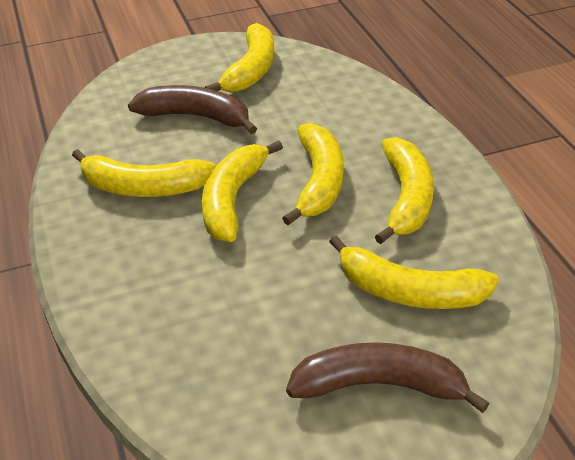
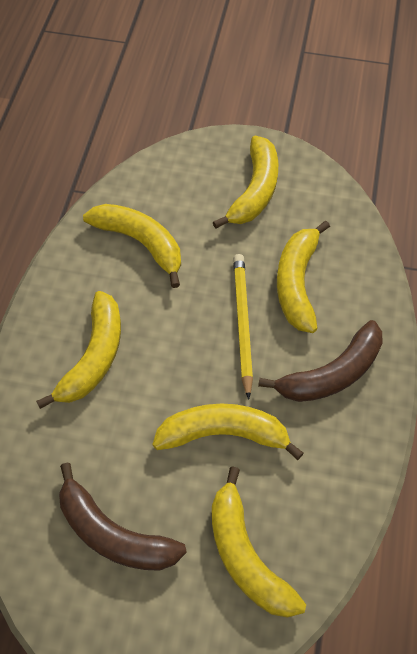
yellow pencil: none = 0 -> [233,254,253,400] = 1

